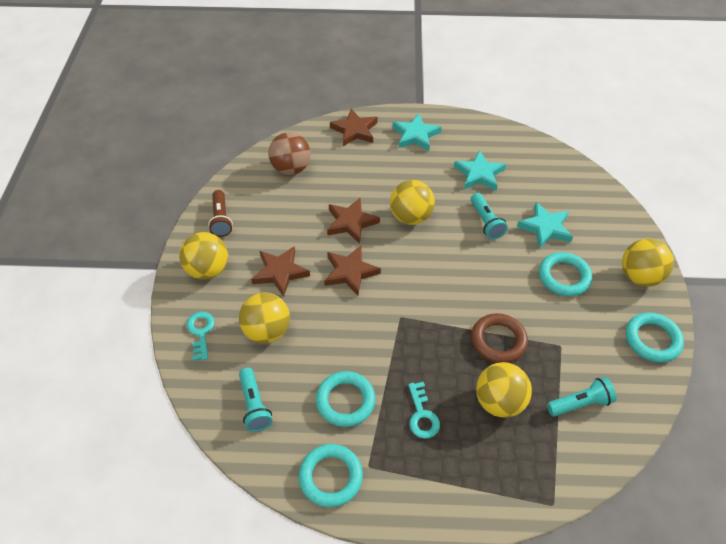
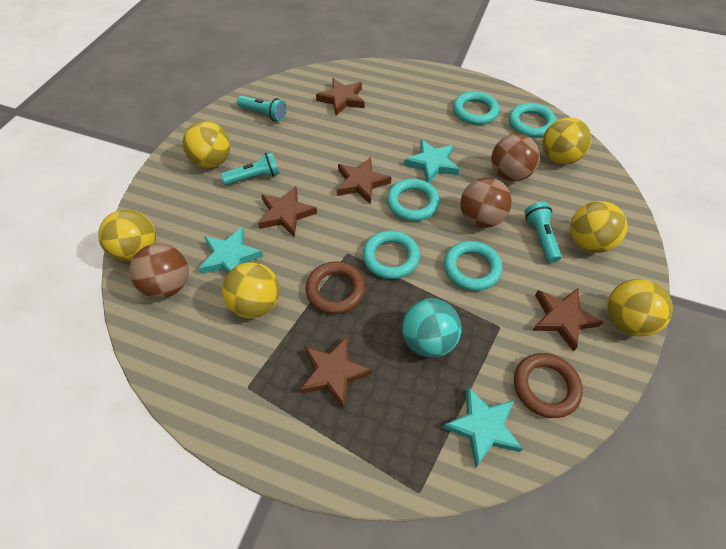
brown ball: [268,132,311,175] = 1 -> [129,243,189,298] [460,177,512,228] [491,134,540,182] = 3
brown flashlight: [208,190,233,237] = 1 -> none = 0
brown ring: [471,313,528,363] = 1 -> [305,262,365,314] [514,353,583,418] = 2
brown star: [251,246,310,297] [324,246,381,296] [327,198,380,244] [330,109,378,146] = 4 -> [258,186,317,237] [300,336,372,409] [316,78,365,116] [337,157,391,205] [532,288,604,352] = 5
turquoise ball: none = 0 -> [402,298,461,358] = 1
turquoise key: [186,311,215,361] [408,382,440,439] = 2 -> none = 0
turquoise ring: [299,444,363,507] [316,371,375,427] [539,252,592,296] [626,312,684,363] = 4 -> [363,230,420,279] [387,179,440,221] [444,241,502,291] [453,91,499,125] [509,103,557,138] = 5
yellow ball: [179,232,228,280] [239,292,290,343] [390,180,435,225] [476,362,532,418] [622,239,674,287] = 5 -> [98,210,156,262] [182,121,230,168] [222,262,280,318] [543,117,591,164] [570,201,627,253] [607,279,673,337] = 6

